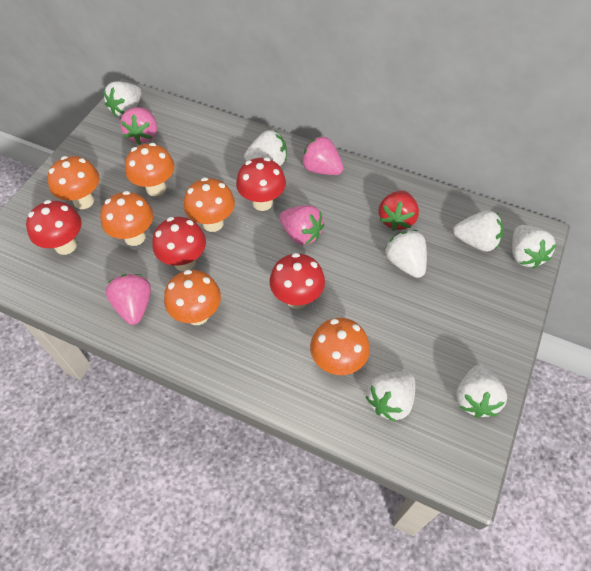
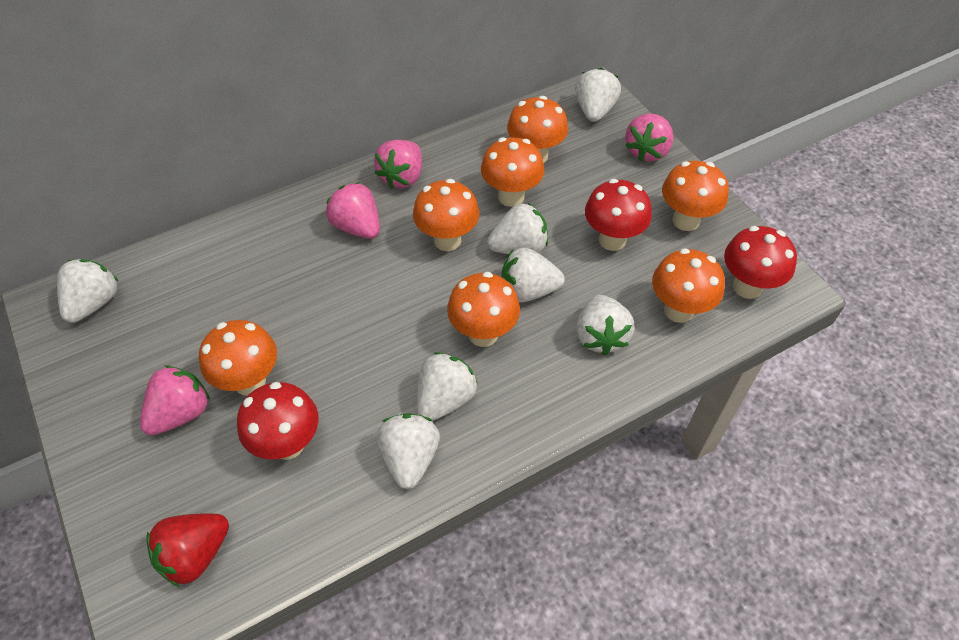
orange mushroom: [47,156,99,209] [100,191,153,246] [125,143,175,196] [164,270,221,325] [184,177,235,232] [310,318,370,375] = 6 -> [199,320,277,396] [413,179,479,251] [447,272,520,347] [481,137,544,207] [507,96,568,163] [652,248,725,323] [662,161,729,231] = 7
red mushroom: [26,200,82,255] [152,217,206,271] [236,157,286,211] [270,253,325,309] = 4 -> [237,382,318,460] [585,179,652,251] [724,226,797,299] = 3

